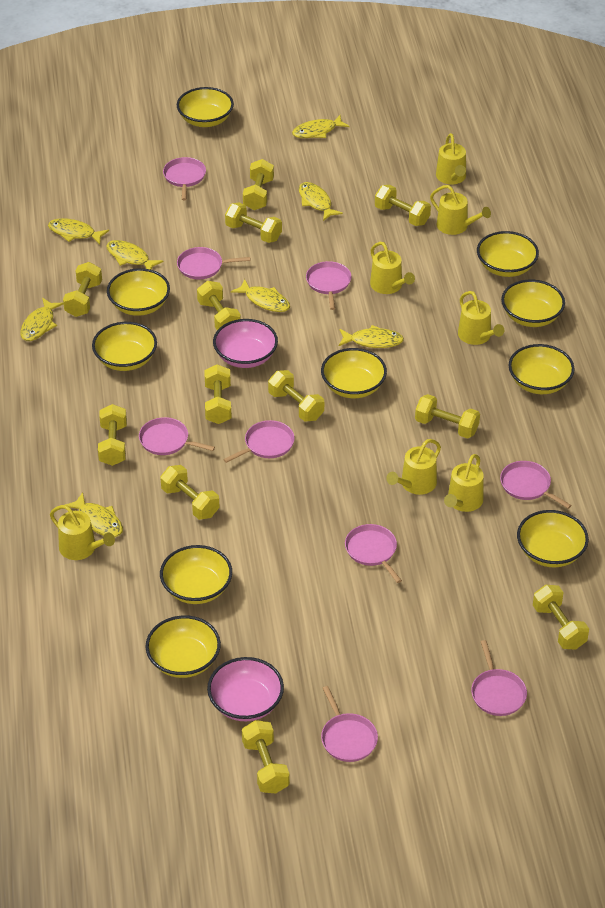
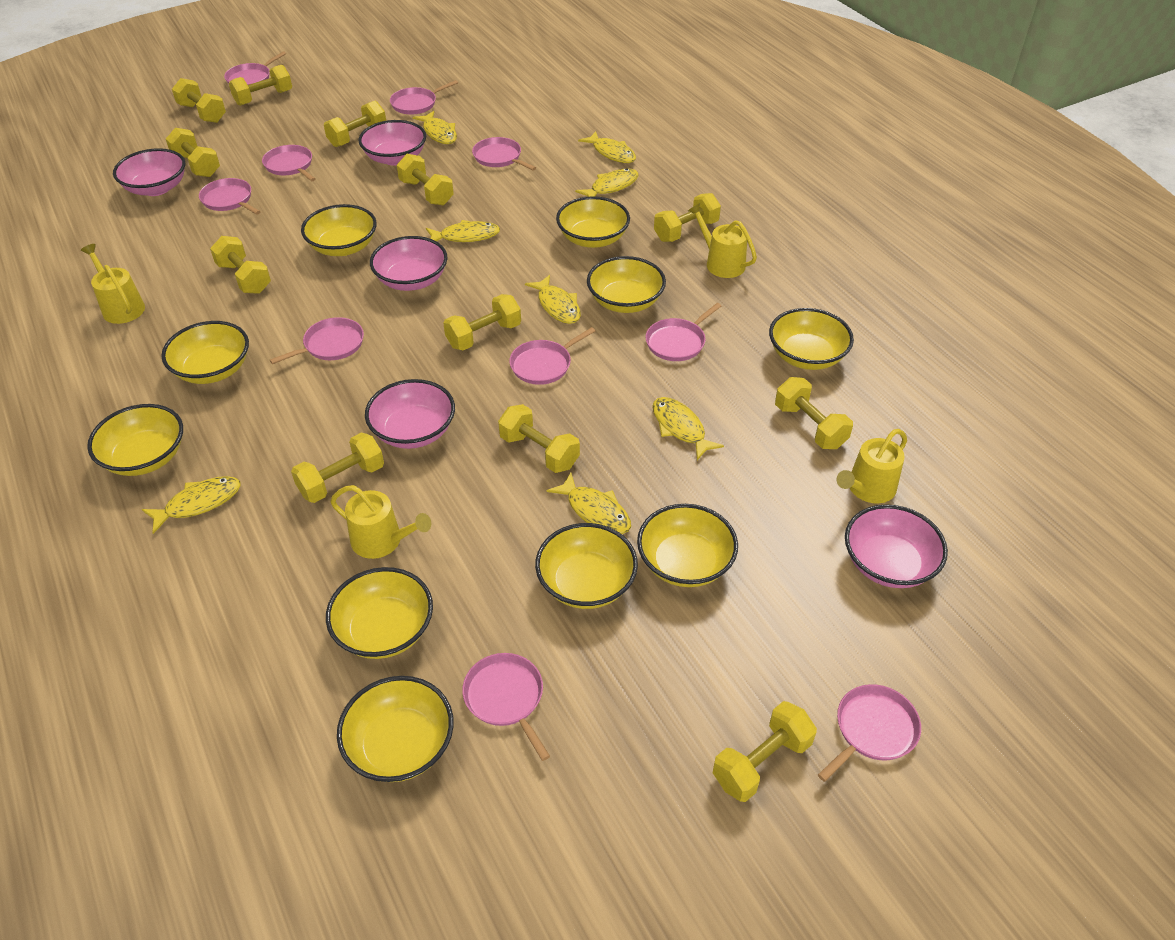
pink bowl: [207,657,284,721] [213,319,278,368] = 2 -> [113,148,185,196] [359,120,426,166] [365,379,455,449] [370,236,448,291] [845,504,948,588] = 5
pink pan: [139,417,215,455] [163,157,206,200] [177,247,251,280] [223,420,295,463] [306,261,351,310] [321,686,378,762] [345,524,402,583] [471,640,527,716] [500,461,571,509] = 9 -> [199,178,261,215] [224,51,286,85] [262,145,316,181] [270,317,364,364] [390,80,458,115] [462,653,550,761] [472,137,536,171] [509,327,595,385] [645,303,721,361] [818,684,921,782] = 10
yellow watering can: [50,505,115,560] [370,242,415,294] [386,439,441,495] [430,185,491,235] [436,133,466,185] [444,454,484,512] [458,291,504,345] = 7 -> [81,244,145,324] [330,485,431,559] [688,203,757,278] [837,429,907,503] = 4

